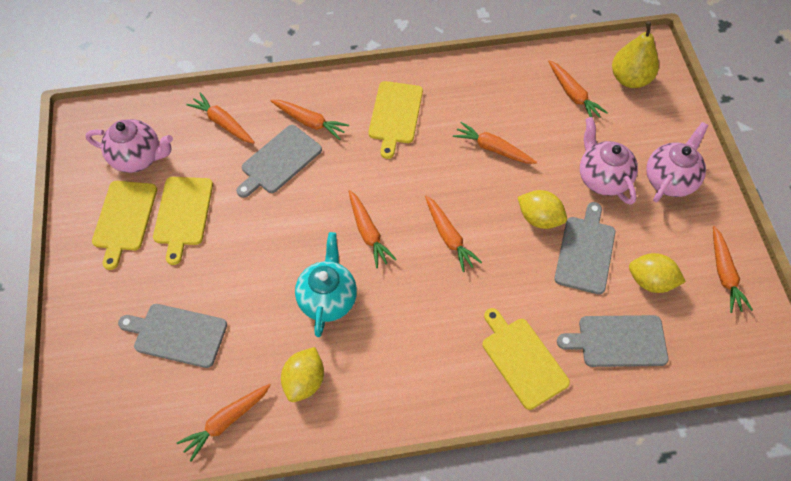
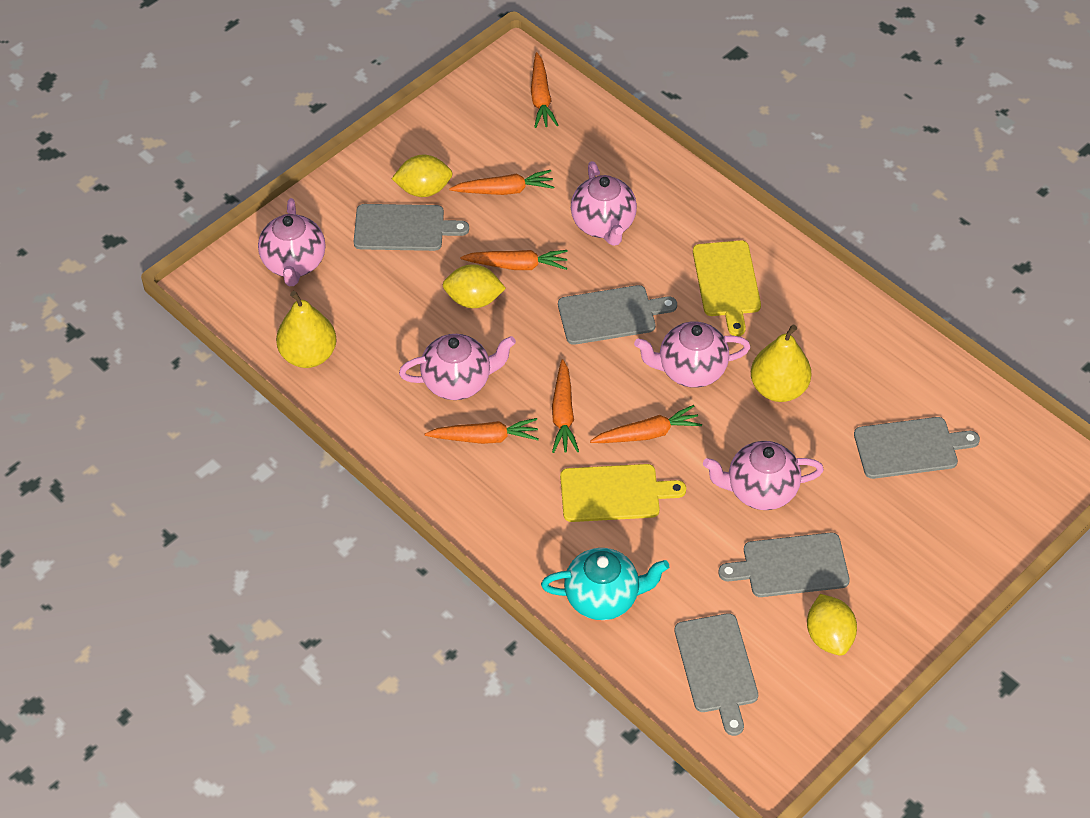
grey cutting board: [118,304,227,368] [236,125,322,198] [554,202,615,295] [557,315,668,367] = 4 -> [354,204,469,251] [558,285,677,345] [674,613,758,736] [718,533,850,597] [854,417,980,479] = 5
orange carrot: [177,384,271,461] [186,92,255,144] [270,100,349,140] [349,190,397,268] [425,196,482,272] [453,122,537,164] [548,60,608,118] [713,226,753,313] = 8 -> [424,418,539,444] [449,170,554,195] [460,250,568,270] [531,52,559,128] [552,359,579,453] [590,405,702,443] = 6
pink teapot: [85,119,173,173] [580,117,638,205] [646,122,709,202] = 3 -> [258,198,325,286] [399,334,516,400] [571,161,637,246] [634,321,750,388] [703,441,824,510] = 5
yellow cutting board: [92,181,157,270] [153,177,213,265] [369,81,423,159] [483,308,570,410] = 4 -> [560,464,686,522] [693,240,761,336] = 2
yellow pear: [612,21,659,88] = 1 -> [276,291,336,368] [751,325,811,402] = 2

